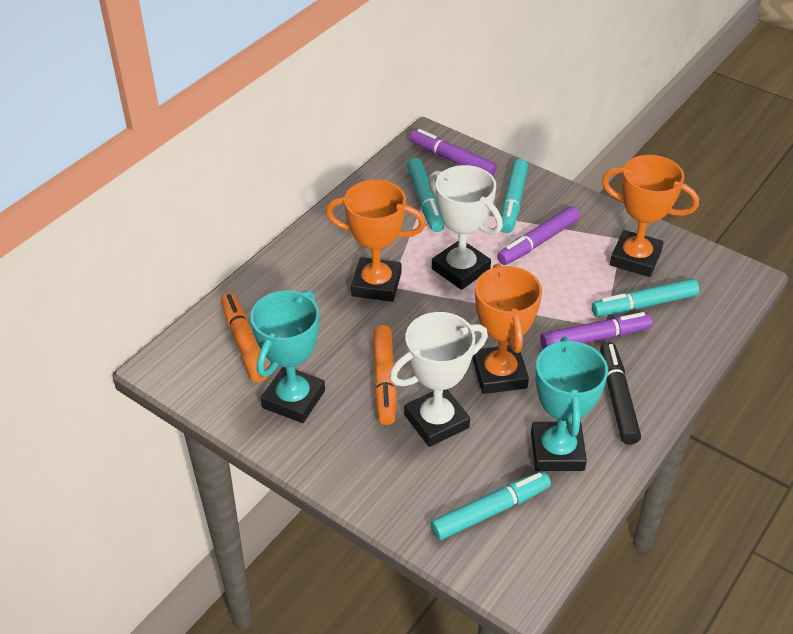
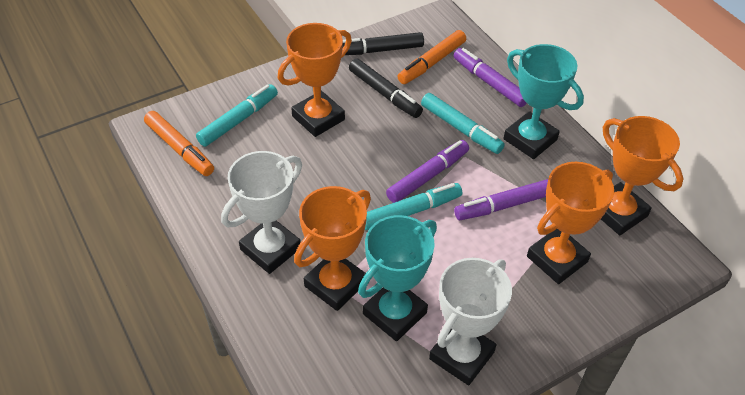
black marker: [600,342,641,445] = 1 -> [343,32,424,55] [349,58,423,118] = 2
orange trophy: [326,180,426,302] [473,263,542,394] [602,155,699,277] = 3 -> [278,23,352,137] [294,186,371,311] [527,162,614,284] [601,116,683,235] = 4
turquoise marker: [407,158,445,232] [430,471,551,540] [501,159,528,233] [592,279,699,317] = 4 -> [196,84,278,147] [365,183,462,230] [421,93,505,154] = 3

